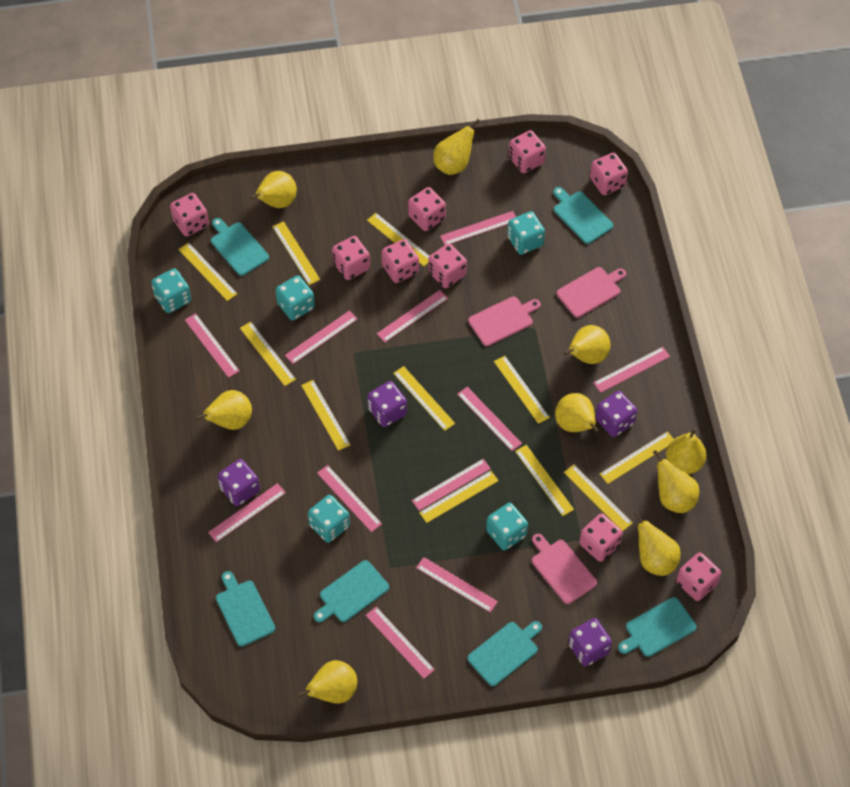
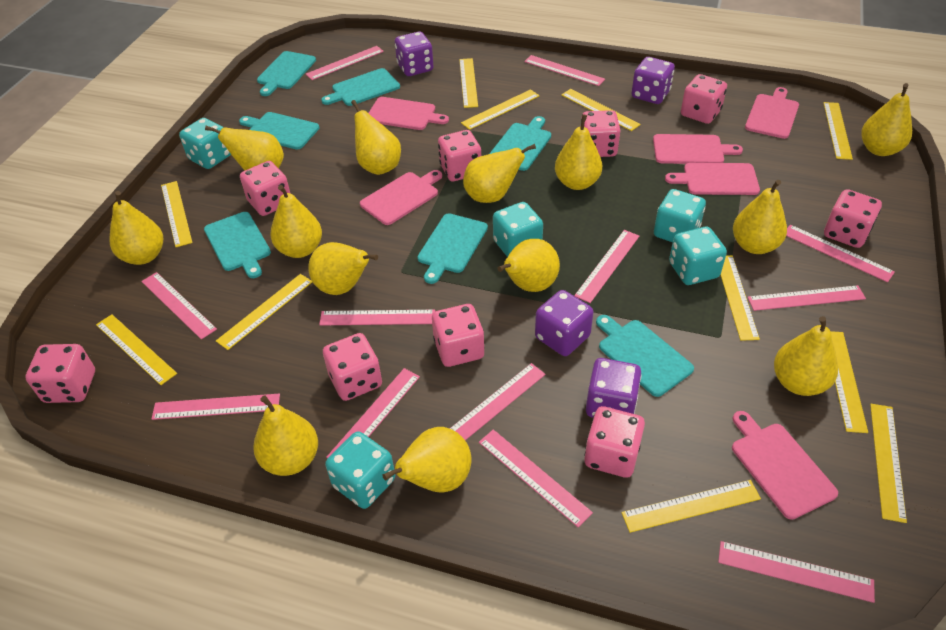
pink cutting board: [468,296,541,346] [532,534,597,604] [556,267,626,318] = 3 -> [360,170,442,225] [369,97,449,130] [653,134,743,164] [665,163,760,195] [732,411,838,520] [745,87,799,139] = 6
pink ruler: [185,313,239,378] [208,483,286,542] [285,310,357,364] [317,465,382,532] [366,607,435,679] [377,290,448,342] [412,459,491,511] [416,557,498,612] [440,211,516,245] [457,387,522,451] [593,347,670,393] = 11 -> [141,272,217,340] [152,394,280,420] [306,46,384,80] [319,310,435,326] [326,368,420,458] [450,363,545,440] [479,429,593,527] [524,55,605,86] [574,230,639,303] [718,541,875,603] [748,285,866,311] [786,225,895,282] = 12
turquoise cutting board: [211,218,269,276] [216,571,275,647] [314,560,389,622] [468,621,542,686] [553,187,613,244] [618,597,697,657] = 6 -> [204,212,271,278] [239,112,319,150] [257,51,316,96] [321,68,400,106] [418,213,488,284] [489,116,551,171] [596,315,694,397] = 7
yellow pear: [196,390,252,430] [250,171,297,208] [297,660,357,704] [433,119,480,175] [555,393,599,433] [564,325,611,364] [634,511,681,576] [653,450,700,513] [666,428,707,474] = 9 -> [109,191,163,265] [205,126,284,170] [253,395,318,476] [270,185,322,258] [308,242,378,295] [351,100,401,175] [382,427,471,493] [463,144,536,203] [497,239,560,292] [555,114,602,190] [733,180,787,254] [774,316,838,396] [861,83,912,156] = 13

